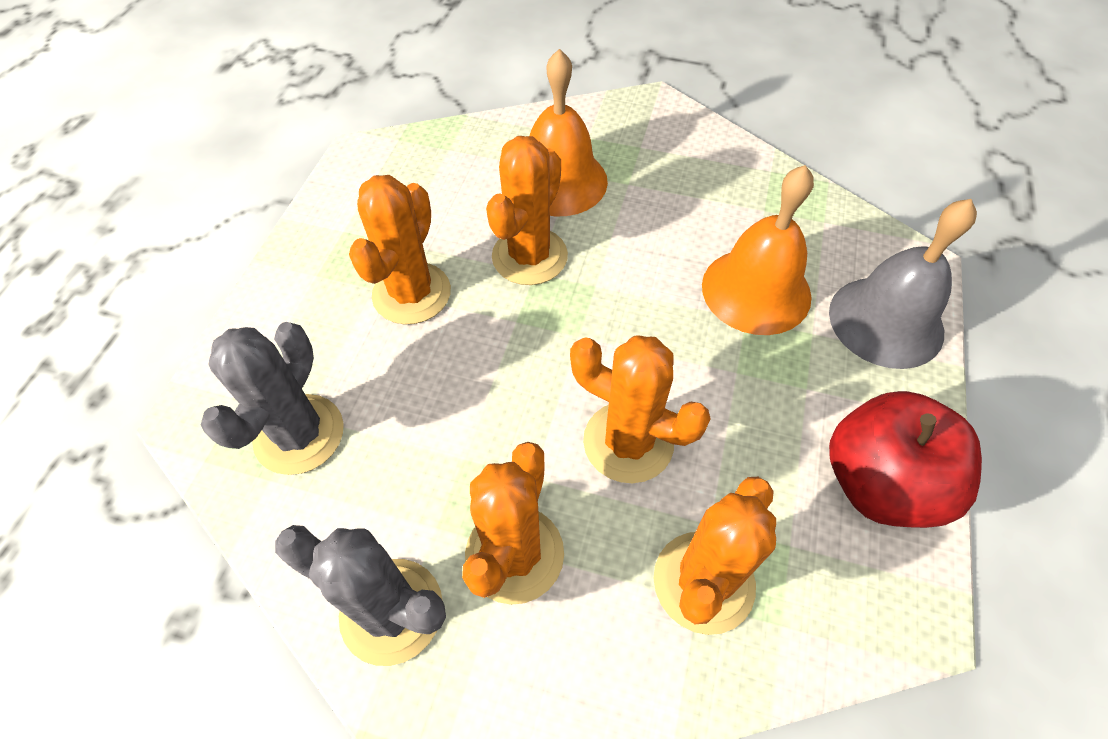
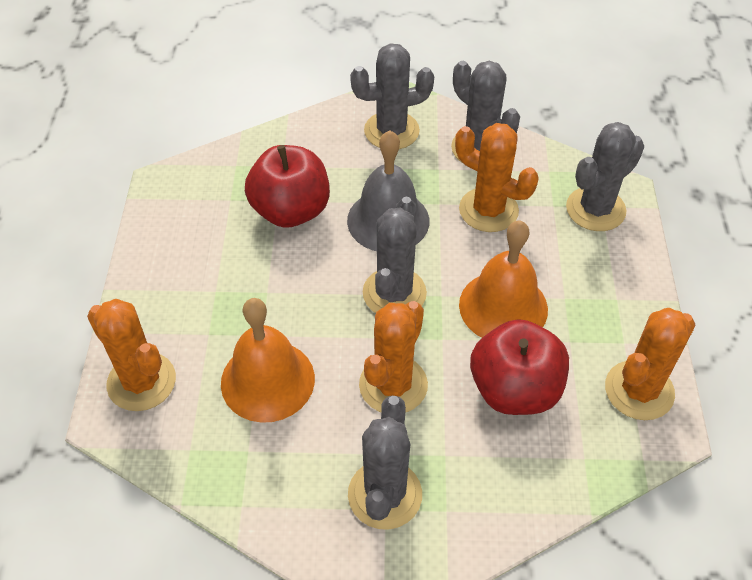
grey cactus: [201,322,344,475] [275,525,446,666] = 2 -> [348,396,422,530] [350,43,434,149] [363,197,427,313] [451,61,520,162] [566,122,644,231] = 5
orange cactus: [349,175,451,325] [462,442,564,605] [486,136,568,285] [570,335,711,483] [653,477,776,635] = 5 -> [87,299,176,411] [359,301,428,413] [455,123,539,232] [605,308,696,420] = 4
red apple: [829,391,982,528] = 1 -> [245,145,330,228] [470,319,569,415] = 2

